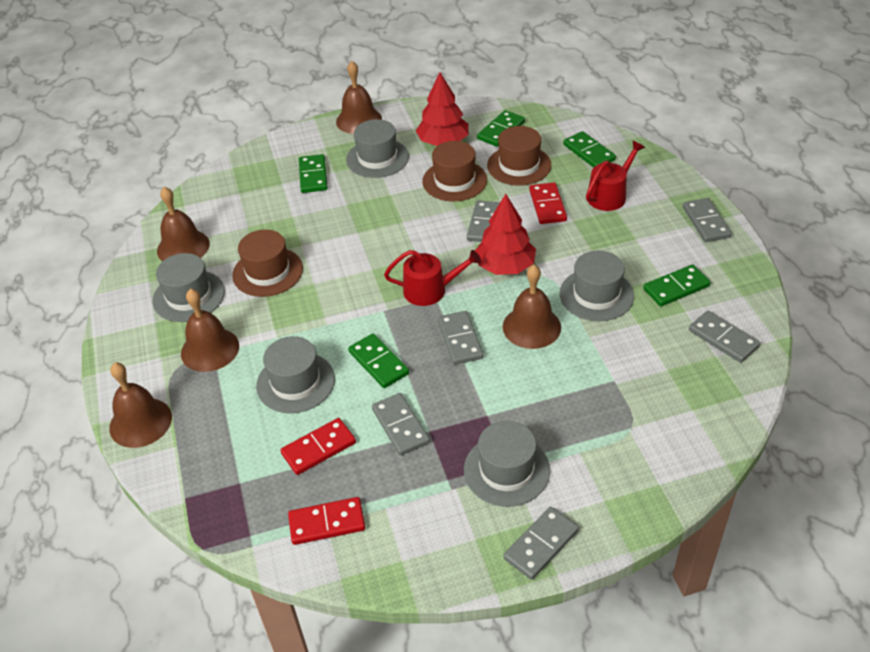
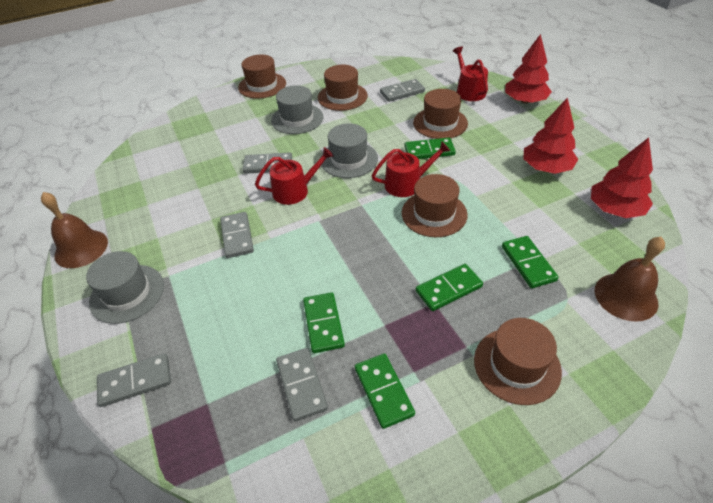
brown bell: [109,362,172,448] [157,187,210,261] [181,289,239,372] [336,61,382,134] [503,265,561,349] = 5 -> [41,192,108,268] [595,237,665,322] = 2
brown hat: [232,230,303,297] [422,141,487,201] [487,126,552,186] = 3 -> [238,54,286,99] [318,65,368,111] [402,174,468,237] [413,89,468,139] [474,318,562,405] = 5
grey domino: [372,393,430,456] [438,311,484,365] [467,200,500,242] [504,507,579,580] [683,198,732,242] [689,311,760,363] = 6 -> [97,353,171,407] [220,212,254,258] [243,152,292,174] [276,348,328,421] [380,79,425,102] = 5
grey hat: [152,253,225,322] [256,336,335,413] [346,119,409,178] [464,421,550,507] [559,250,634,321] = 5 -> [86,251,164,324] [271,85,323,134] [321,123,378,178] = 3
red domino: [280,418,356,475] [288,497,365,545] [529,182,567,224] = 3 -> none = 0
red tree: [416,72,469,146] [475,194,536,275] = 2 -> [505,34,552,104] [523,97,578,174] [591,137,653,218] = 3
red watering can: [384,250,481,306] [586,141,645,211] = 2 -> [255,147,334,205] [371,141,450,197] [453,47,488,101] = 3

